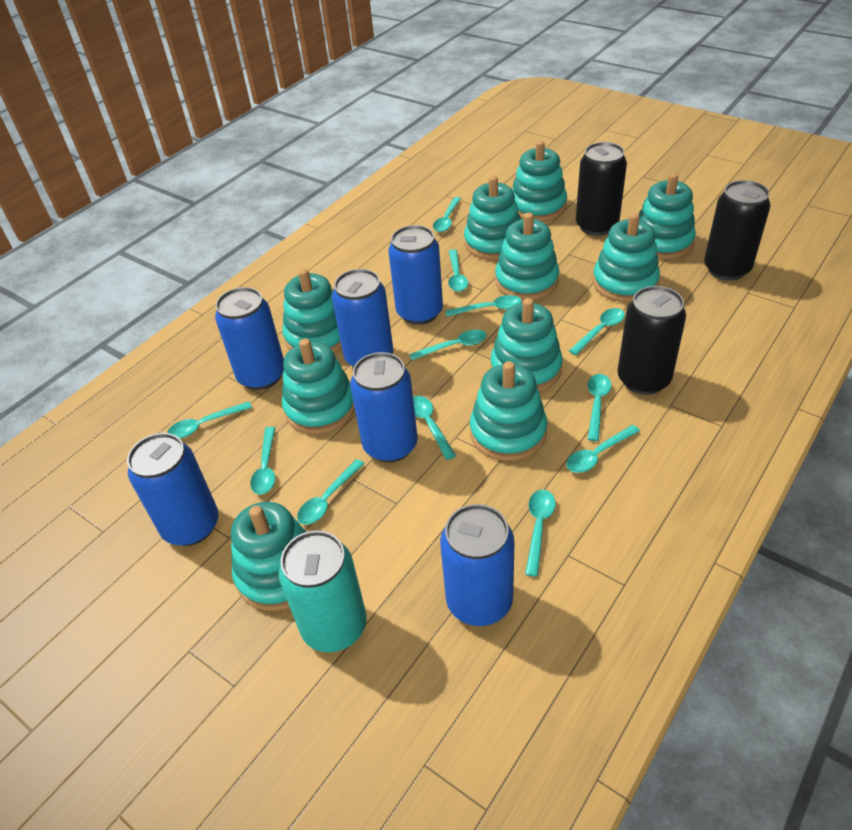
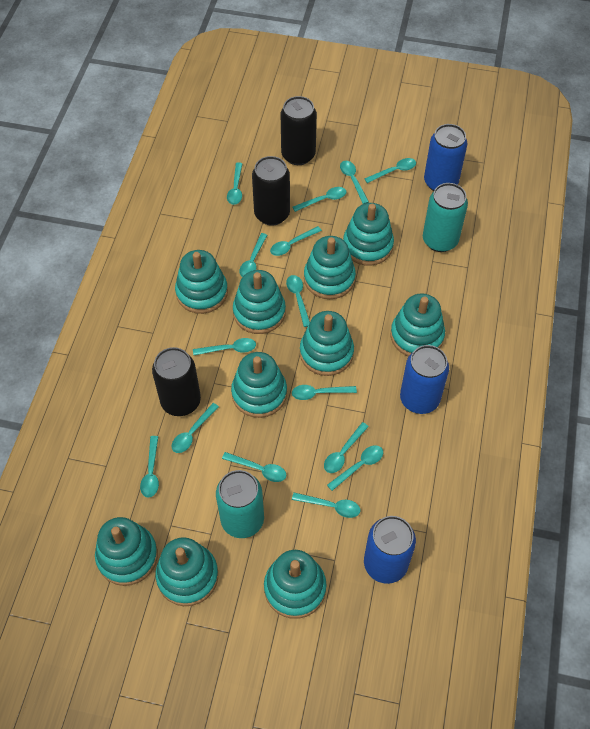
blue can: [127,433,219,546] [215,287,284,390] [332,269,393,367] [350,352,418,463] [388,225,443,325] [440,504,514,626] = 6 -> [364,516,416,584] [400,345,449,414] [424,124,468,191] = 3
turquoise can: [279,530,366,653] = 1 -> [216,470,264,538] [423,183,468,252] = 2
turquoise spoon: [167,401,252,438] [250,427,275,495] [297,459,365,525] [409,330,487,360] [413,396,456,460] [433,197,461,232] [445,295,522,316] [448,250,468,292] [525,490,556,577] [566,425,640,473] [569,308,625,355] [588,374,611,441] = 12 -> [140,436,159,498] [172,403,219,453] [193,338,256,356] [222,452,286,482] [227,162,243,205] [239,233,267,277] [270,226,322,256] [286,275,310,327] [292,385,357,400] [292,492,360,518] [293,187,347,212] [324,422,369,473] [327,445,383,491] [340,161,369,204] [364,158,416,183] = 15

